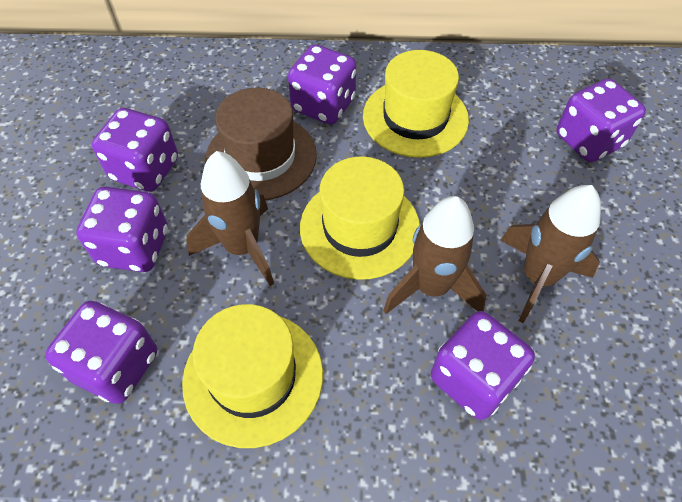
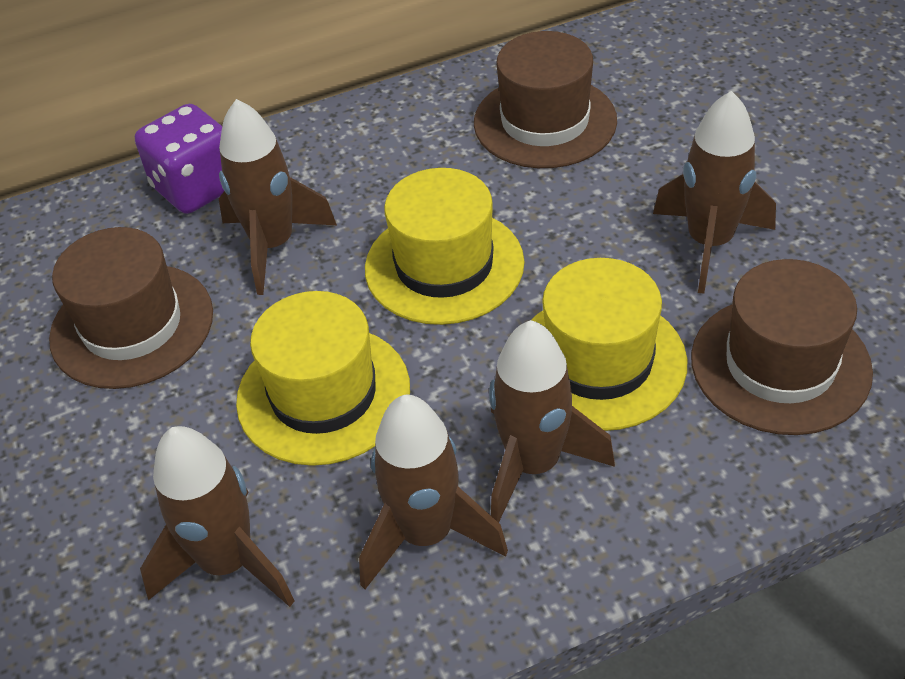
brown hat: [205,88,317,200] = 1 -> [49,227,213,389] [474,31,617,168] [691,259,873,435] = 3
brown rocket: [186,151,274,286] [383,196,486,314] [500,185,601,323] = 3 -> [140,426,294,607] [219,99,337,295] [359,395,508,589] [489,320,615,523] [653,91,776,294] = 5
purple dice: [45,301,157,404] [76,187,168,272] [92,108,178,192] [288,44,356,124] [431,311,535,420] [557,79,646,162] = 6 -> [135,104,224,214] = 1

